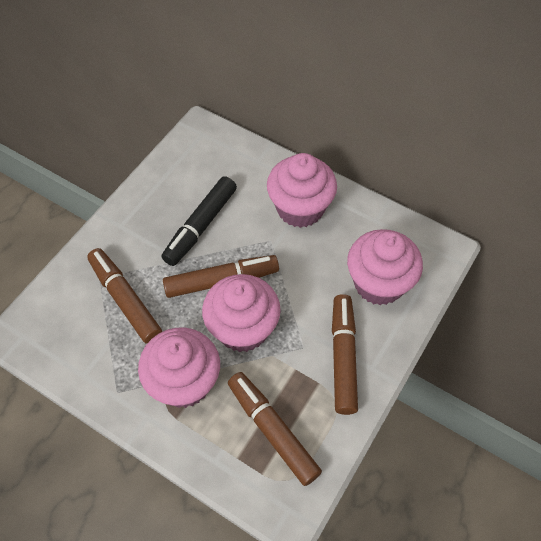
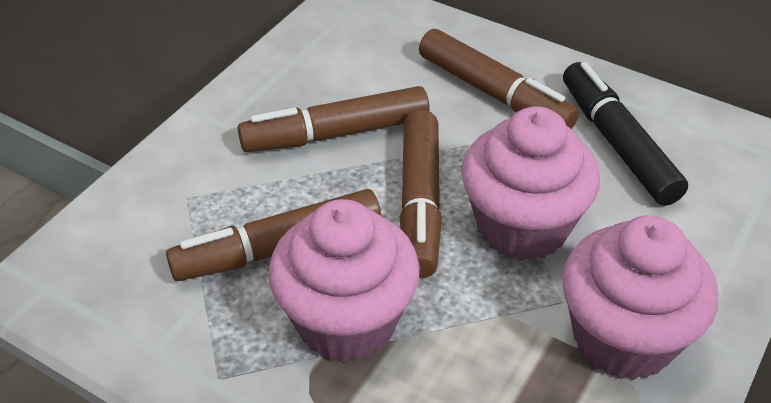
pink cupcake: [138,327,220,408] [202,274,281,352] [267,153,337,228] [347,229,423,305] = 4 -> [268,199,420,362] [461,106,600,261] [562,216,718,380] = 3

